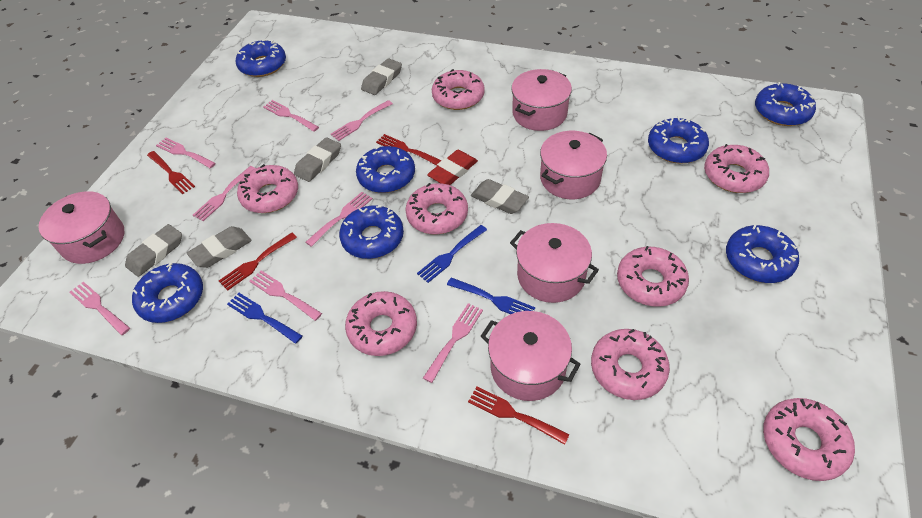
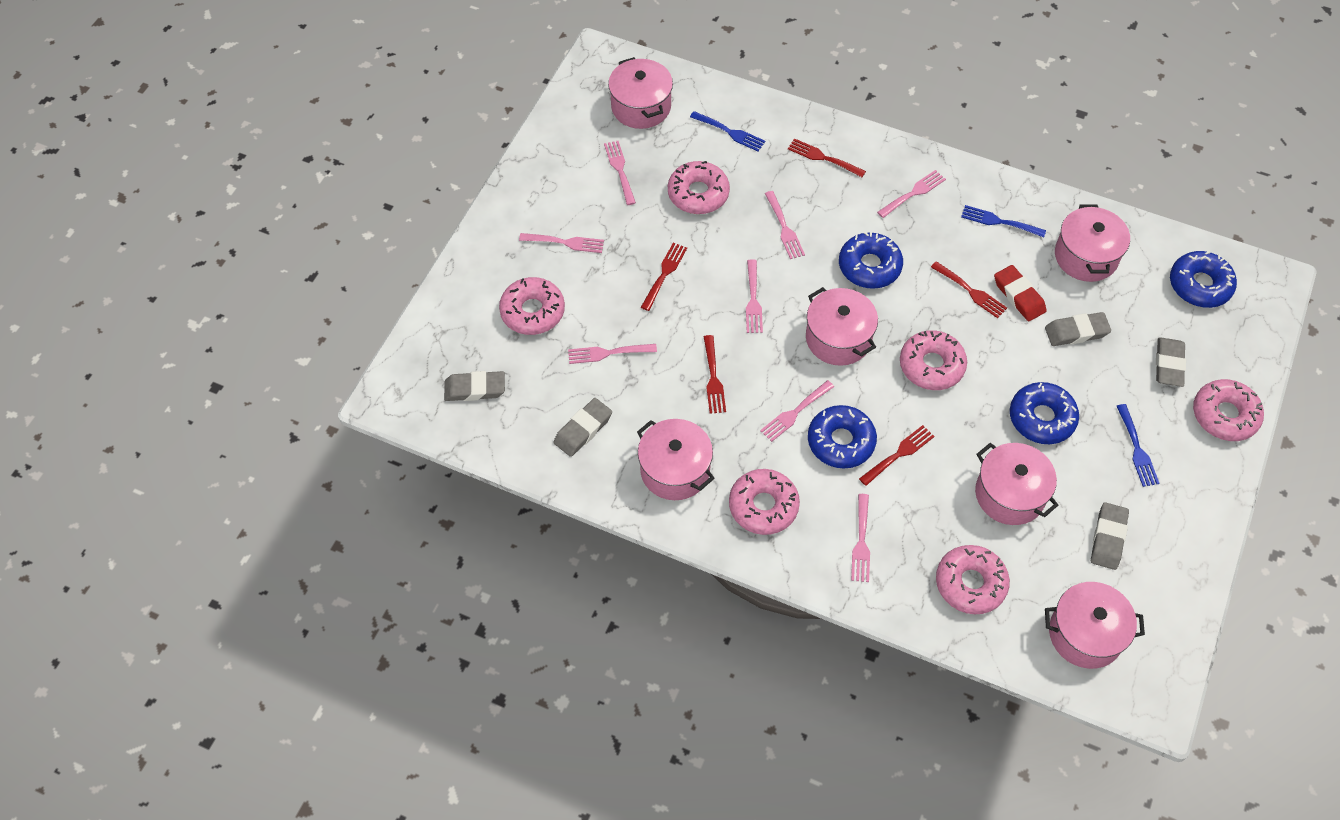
blue donut: [132,263,203,323] [236,39,286,77] [339,205,404,259] [356,146,415,193] [648,117,709,164] [726,225,799,283] [755,82,816,126] = 7 -> [808,405,877,469] [839,232,903,289] [1010,382,1079,444] [1170,251,1237,308] = 4
pink donut: [237,164,298,213] [345,291,417,356] [405,183,468,234] [432,69,485,110] [591,329,670,400] [617,246,689,307] [704,144,769,193] [763,398,855,481] = 8 -> [499,277,565,335] [668,161,730,214] [729,469,800,535] [900,330,967,390] [936,545,1010,614] [1193,379,1264,441] = 6
pink pot: [38,191,124,264] [481,311,581,401] [510,223,599,303] [511,69,572,131] [540,131,607,199] = 5 -> [608,57,673,129] [637,419,715,500] [806,287,878,366] [975,443,1058,525] [1045,582,1145,669] [1055,204,1130,282] = 6
red fork: [147,151,195,194] [219,233,297,291] [376,134,442,166] [468,387,570,445] = 4 -> [641,243,687,311] [704,335,726,414] [788,138,866,177] [859,425,935,486] [931,261,1007,318] = 5

